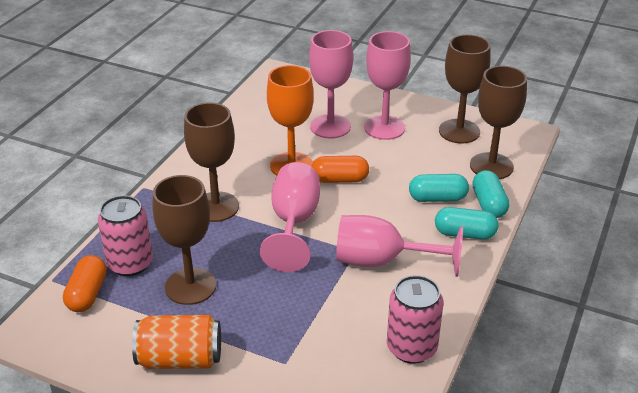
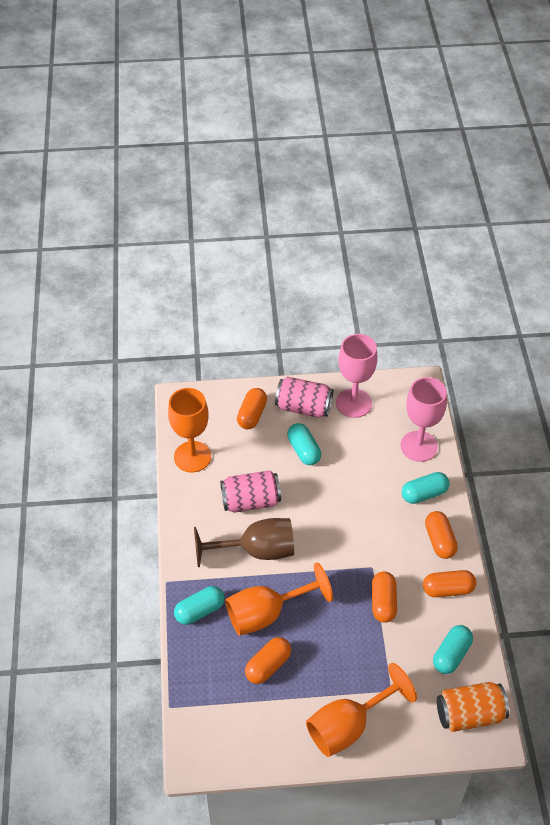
brown goblet: [153,175,216,305] [184,102,239,222] [439,34,491,144] [470,66,527,179] = 4 -> [194,518,294,567] = 1
orange capsule: [63,255,107,312] [311,156,369,183] = 2 -> [237,388,267,429] [245,637,291,684] [372,571,397,623] [423,570,476,597] [425,511,458,559] = 5
orange goblet: [267,65,314,176] = 1 -> [168,388,211,473] [225,563,333,636] [306,663,417,757] = 3
pink goblet: [260,162,320,272] [309,30,353,139] [336,215,463,277] [364,31,411,140] = 4 -> [336,334,377,418] [401,377,447,462] = 2
turquoise capsule: [409,174,469,202] [435,207,498,240] [472,170,509,218] = 3 -> [174,586,225,625] [287,423,321,465] [402,472,449,504] [433,625,473,674] = 4

